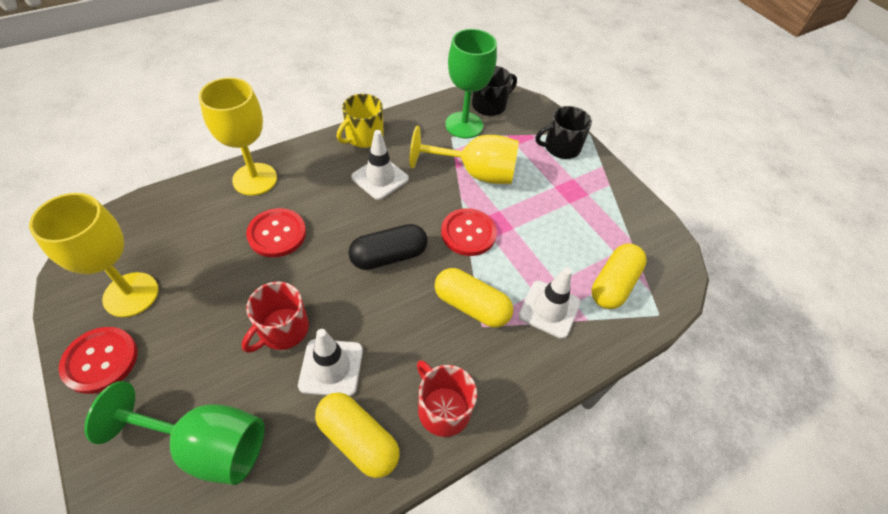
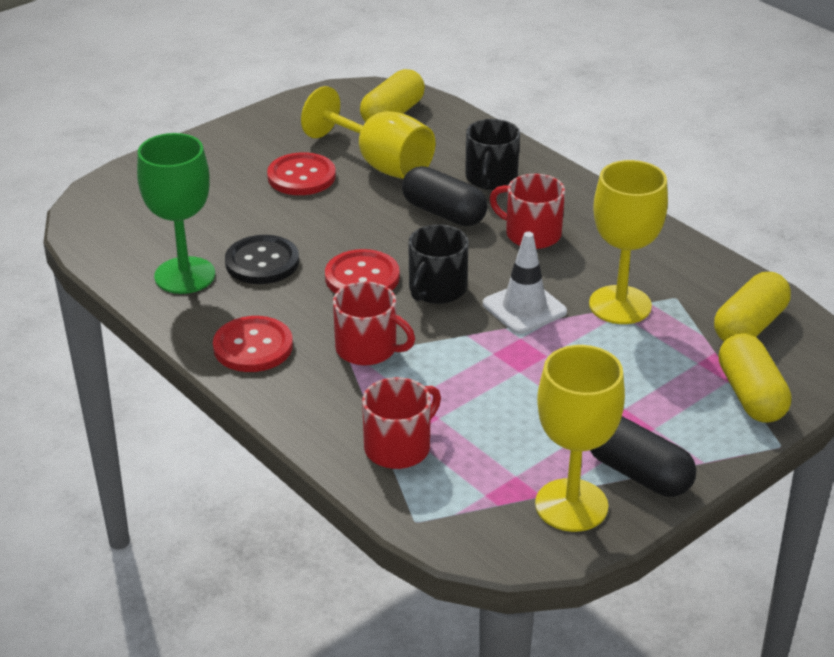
black button: none = 0 -> [225,235,299,284] = 1
black capsule: [348,224,428,270] = 1 -> [402,166,488,226] [590,416,696,497] = 2
green goblet: [84,381,265,485] [445,29,497,138] = 2 -> [137,133,215,294] = 1
red mug: [242,282,309,353] [417,360,477,437] = 2 -> [333,282,415,366] [362,377,441,469] [489,174,565,249] = 3
white traffic cone: [298,329,363,397] [351,130,409,200] [519,268,581,339] = 3 -> [483,232,567,334] = 1
yellow mug: [337,94,384,148] = 1 -> none = 0

